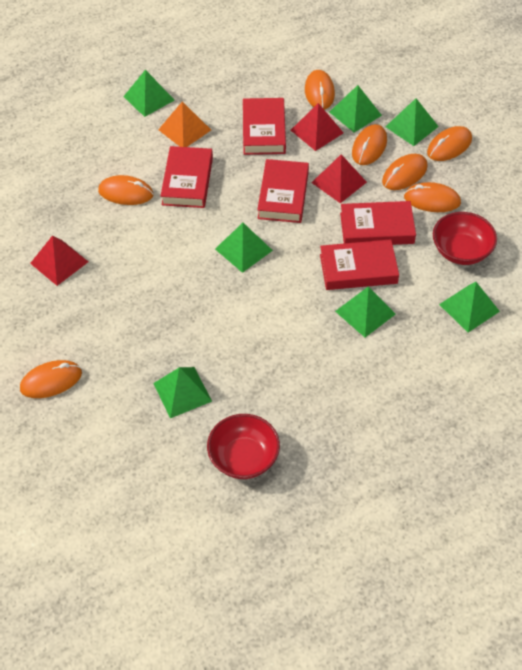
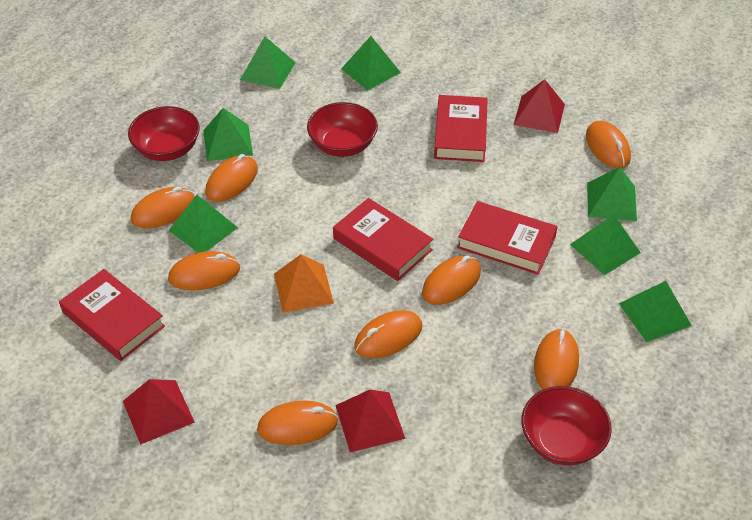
orange mouse: [20,360,82,398] [98,175,153,205] [305,70,335,110] [352,124,387,165] [382,154,428,190] [404,182,461,212] [427,126,472,161] = 7 -> [131,187,195,228] [168,251,240,290] [205,154,258,202] [257,401,338,445] [354,310,422,358] [422,255,481,305] [534,329,579,389] [586,121,631,168] = 8
red book: [161,146,213,208] [243,98,286,155] [257,159,309,223] [320,239,399,290] [340,201,416,245] = 5 -> [59,269,165,361] [333,198,433,281] [434,95,488,162] [457,201,558,275] = 4
red bowl: [207,414,280,479] [433,212,497,265] = 2 -> [128,106,200,161] [307,102,378,157] [521,386,612,465] = 3

